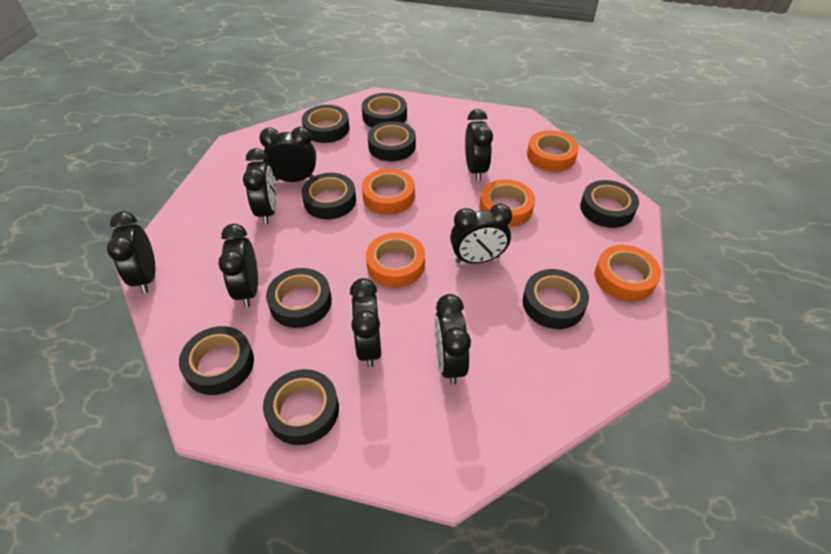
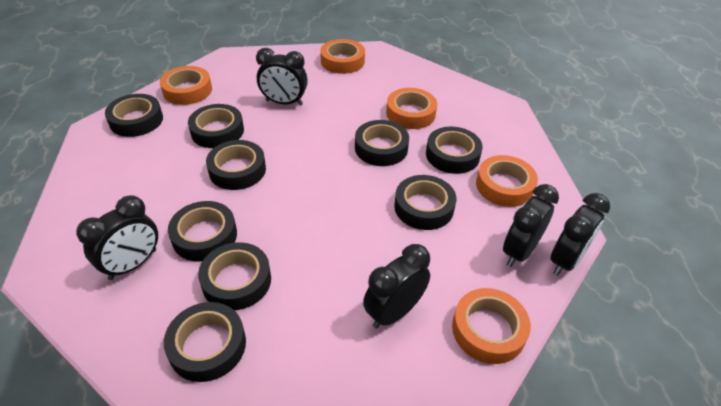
black clock: [107,211,155,293] [218,224,258,307] [243,148,276,224] [259,127,316,182] [350,278,381,368] [434,294,471,385] [450,204,512,264] [465,109,493,181] = 8 -> [76,195,158,280] [256,48,308,105] [363,244,430,328] [503,184,559,267] [550,193,610,276] = 5

